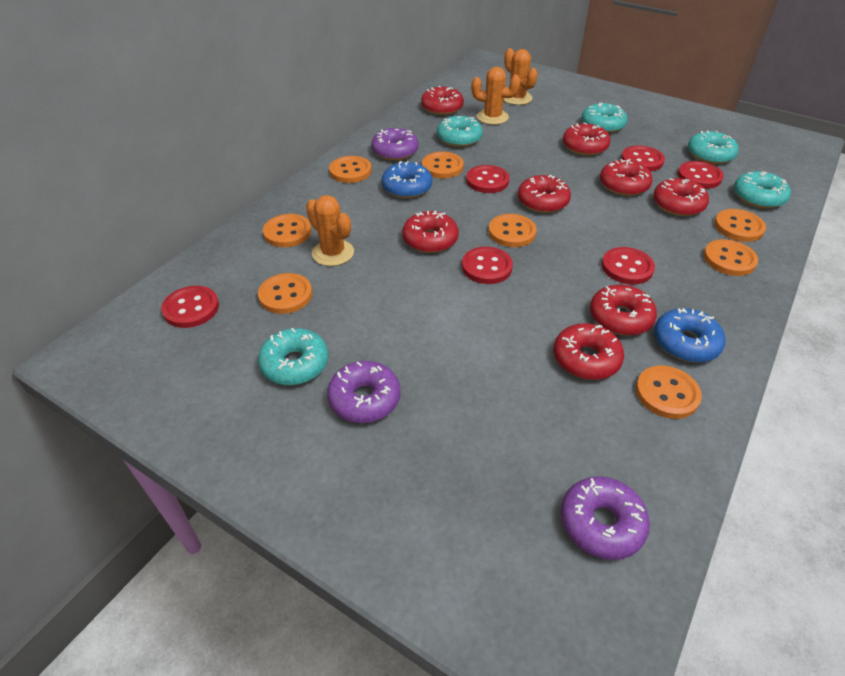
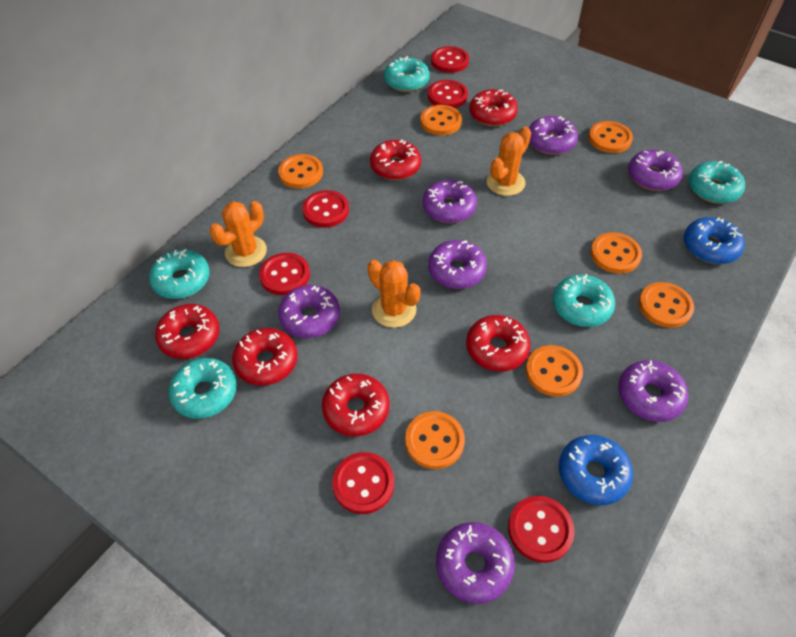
orange button: [258,273,312,314] [263,214,312,247] [329,156,372,183] [422,152,464,178] [488,214,537,247] [636,366,702,419] [704,239,758,276] [714,209,766,242] = 8 -> [278,154,323,189] [405,411,465,469] [420,105,462,135] [526,345,583,397] [588,121,633,153] [591,232,642,274] [639,282,694,328] = 7
purple donut: [327,361,401,423] [371,128,418,161] [561,476,650,560] = 3 -> [278,285,340,338] [423,180,477,223] [428,240,487,289] [436,522,515,604] [529,116,578,155] [618,360,688,422] [628,149,683,191] = 7
red donut: [402,211,459,253] [421,86,464,115] [518,175,571,213] [554,324,624,380] [563,122,611,156] [590,285,657,335] [600,159,652,196] [653,178,709,216] = 8 -> [155,304,220,359] [232,328,298,386] [322,374,390,436] [370,140,421,180] [466,315,531,372] [469,89,518,126] = 6

